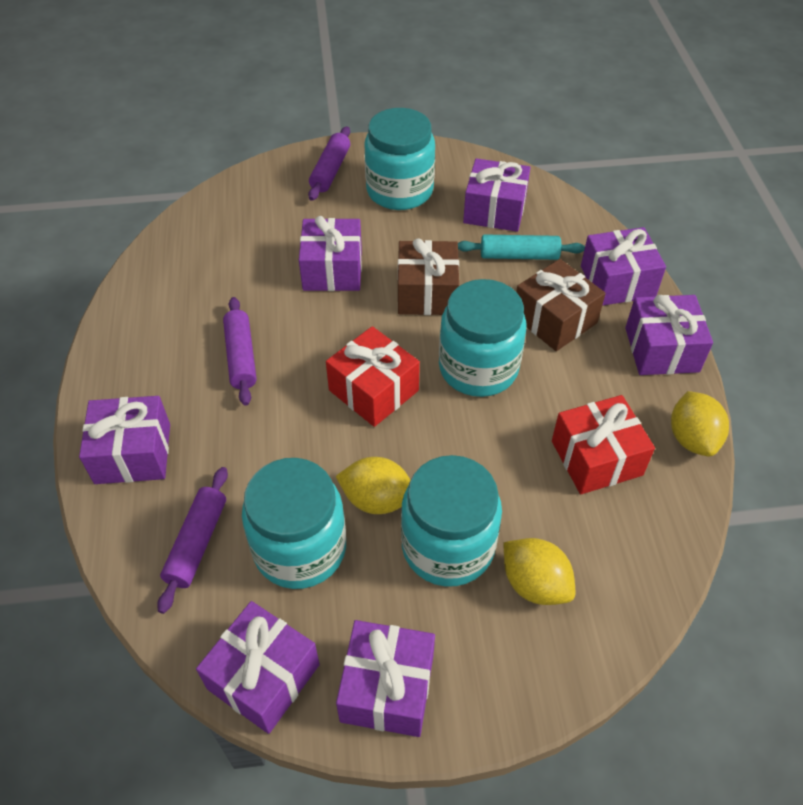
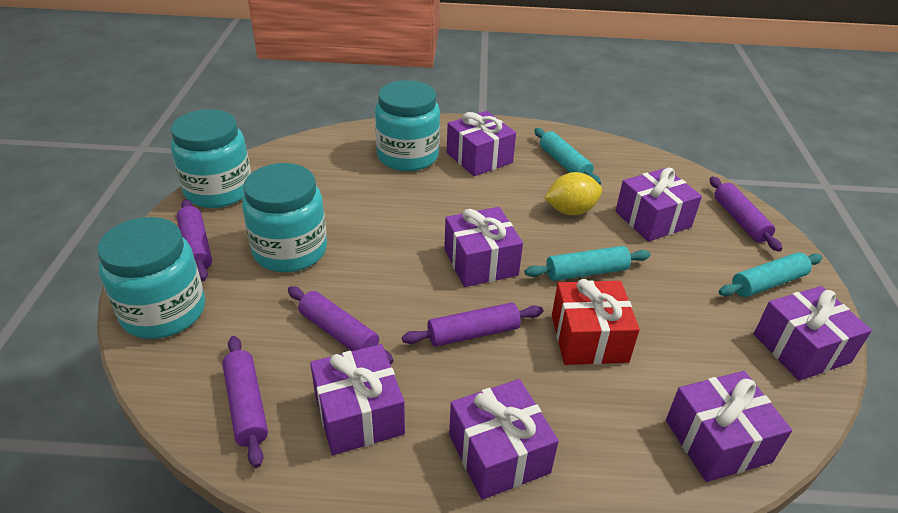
brown gift: [398,238,459,315] [516,259,606,351] = 2 -> none = 0
purple rolling pin: [157,467,228,614] [223,297,257,406] [308,126,350,201] = 3 -> [177,199,212,281] [222,336,268,468] [288,286,394,365] [402,302,543,347] [710,177,782,252] = 5
red gift: [326,326,420,427] [552,395,655,494] = 2 -> [552,279,640,365] = 1
turquoise rolling pin: [458,234,585,260] = 1 -> [525,246,650,281] [534,128,601,185] [719,252,823,297] = 3
yellow lemon: [336,457,411,514] [504,538,575,605] [671,391,729,456] = 3 -> [545,172,602,215] = 1

